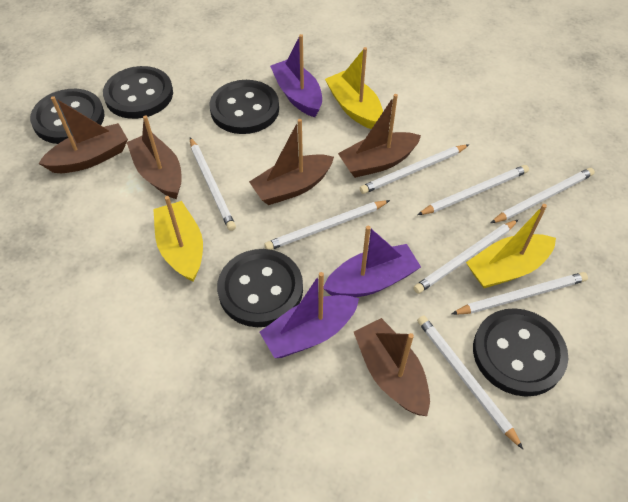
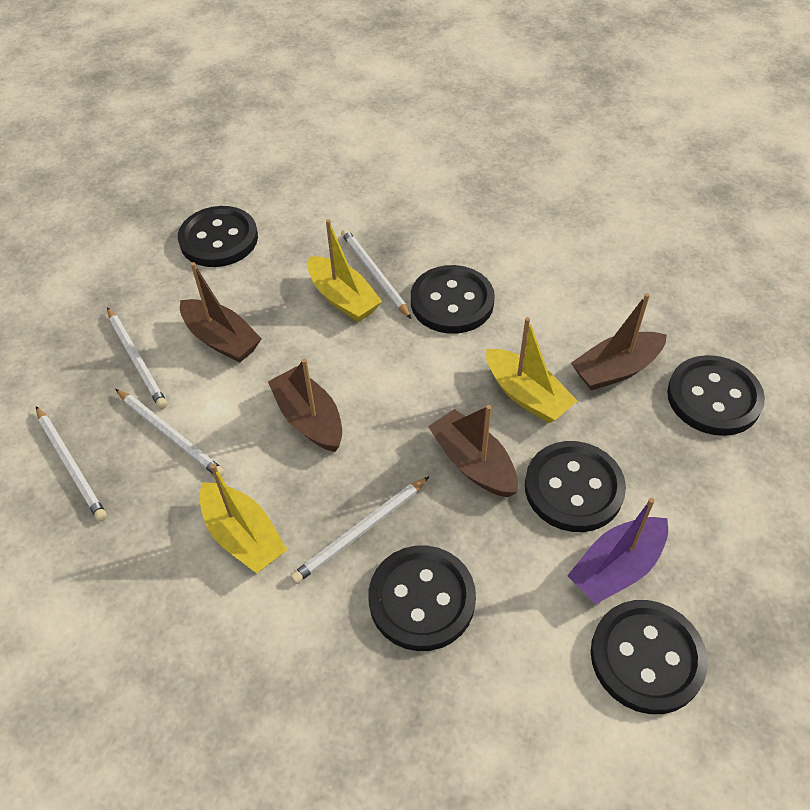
black button: [30,89,105,144] [103,66,173,119] [210,80,279,134] [217,249,303,327] [473,308,568,397] = 5 -> [178,206,258,267] [368,545,476,651] [411,265,495,334] [525,441,626,532] [591,600,708,714] [667,355,765,436] = 6
brown boat: [38,96,128,173] [127,115,182,199] [249,119,334,205] [338,94,421,178] [354,318,430,416] = 5 -> [180,262,262,363] [268,358,342,452] [428,405,518,497] [571,293,667,391] = 4
purple boat: [260,272,359,358] [270,34,322,117] [323,226,421,297] = 3 -> [567,498,668,604] = 1
white pencil: [190,137,236,231] [264,200,390,250] [360,144,469,194] [413,220,518,294] [417,165,529,215] [417,316,523,449] [451,272,588,315] [491,168,595,223] = 8 -> [36,406,107,521] [107,307,167,409] [116,389,225,477] [290,476,430,584] [341,229,412,319] = 5

